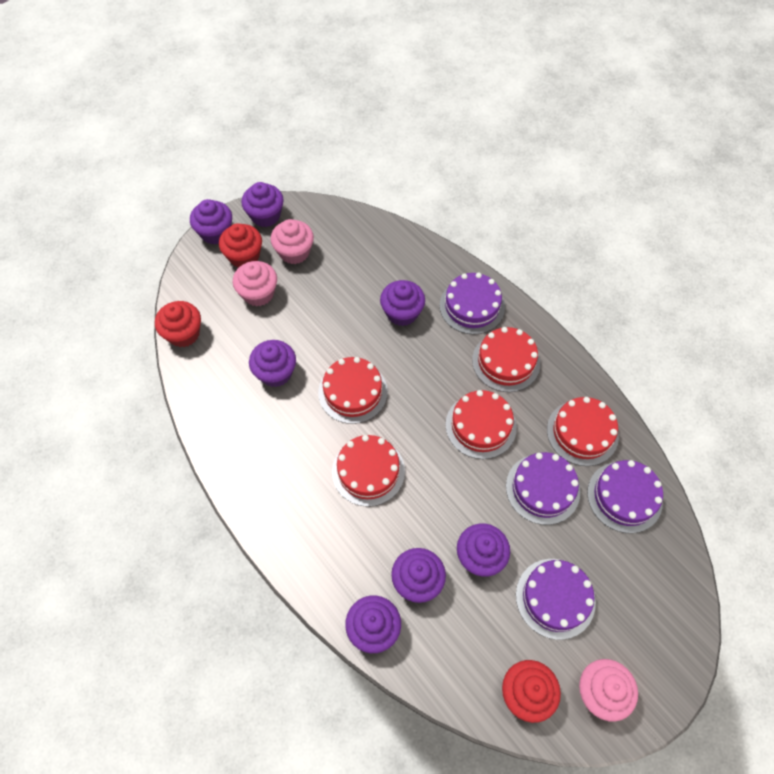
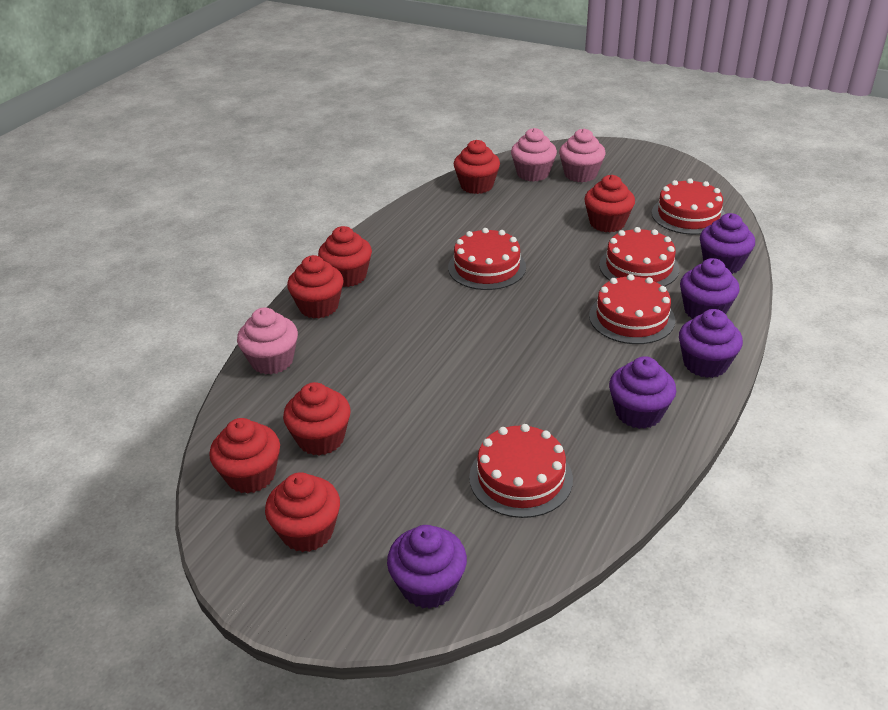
purple cake: [440,273,505,335] [506,452,580,525] [516,559,596,640] [587,460,663,533] = 4 -> none = 0
purple cupcake: [190,199,232,245] [241,182,284,227] [249,340,296,387] [345,595,401,653] [380,280,425,326] [391,548,446,603] [457,524,510,577] = 7 -> [387,525,467,609] [609,356,676,429] [679,309,743,378] [680,258,739,319] [700,213,755,274] = 5
red cupcake: [155,301,201,347] [219,223,262,268] [502,660,561,723] = 3 -> [209,418,280,494] [265,472,340,552] [283,382,351,455] [287,255,344,319] [318,226,372,287] [454,140,500,194] [584,175,635,232] = 7

